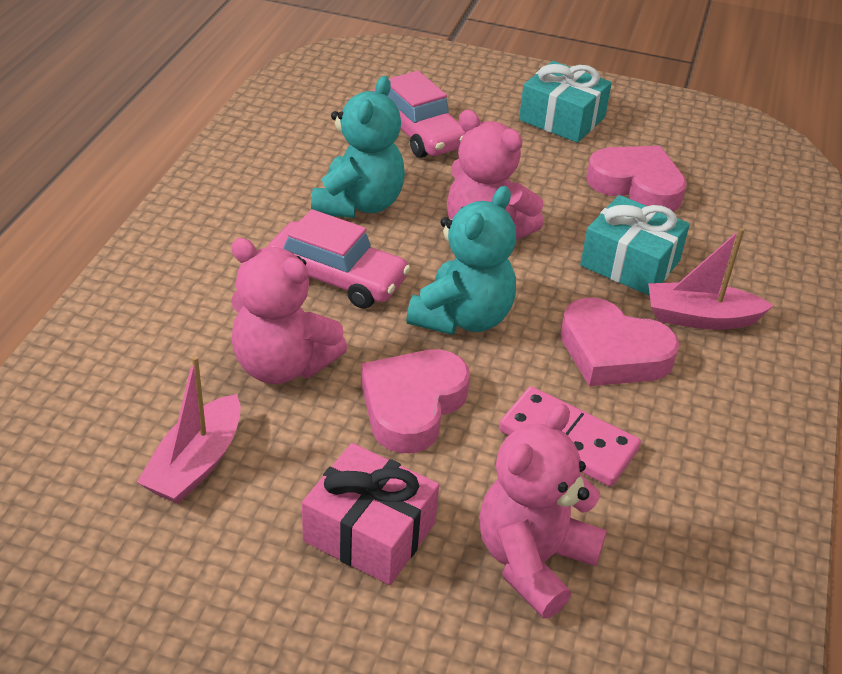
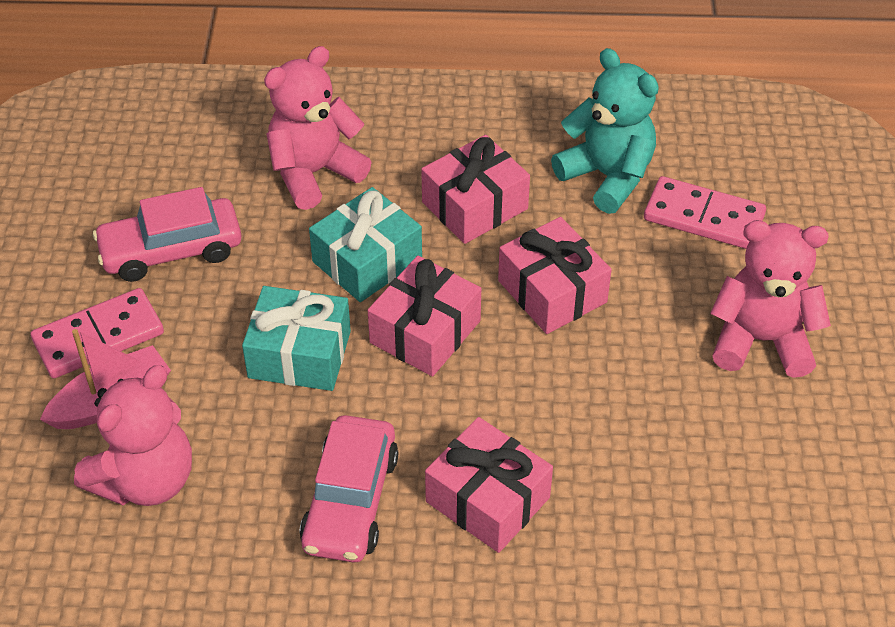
pink boat: [137,356,241,504] [648,228,774,330] = 2 -> [40,329,171,429] = 1
pink domino: [499,386,641,486] = 1 -> [31,288,164,378] [644,176,766,249] = 2
pink gift: [302,443,439,585] = 1 -> [368,256,481,376] [421,135,530,244] [425,417,553,553] [498,217,612,334] = 4
pink heart: [361,349,470,453] [561,298,679,386] [586,146,687,212] = 3 -> none = 0
turquoise teddy bear: [311,76,405,218] [406,186,516,335] = 2 -> [551,48,659,214] = 1

